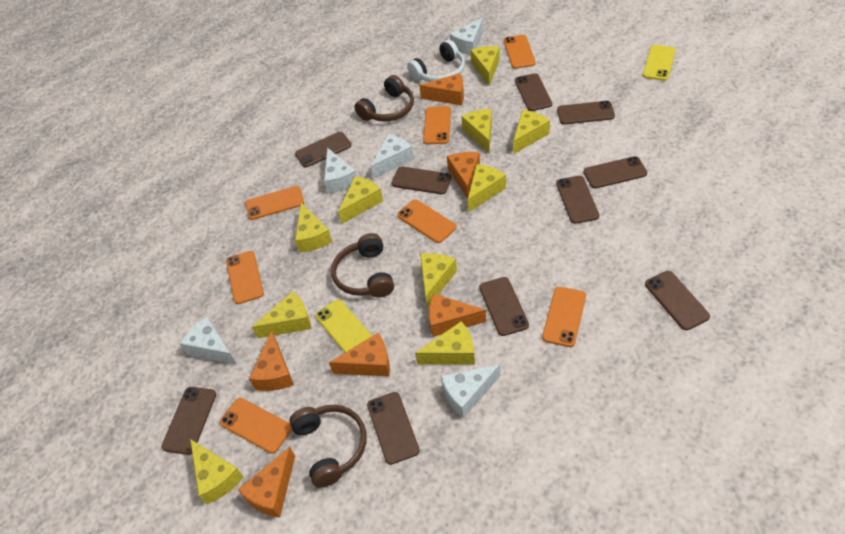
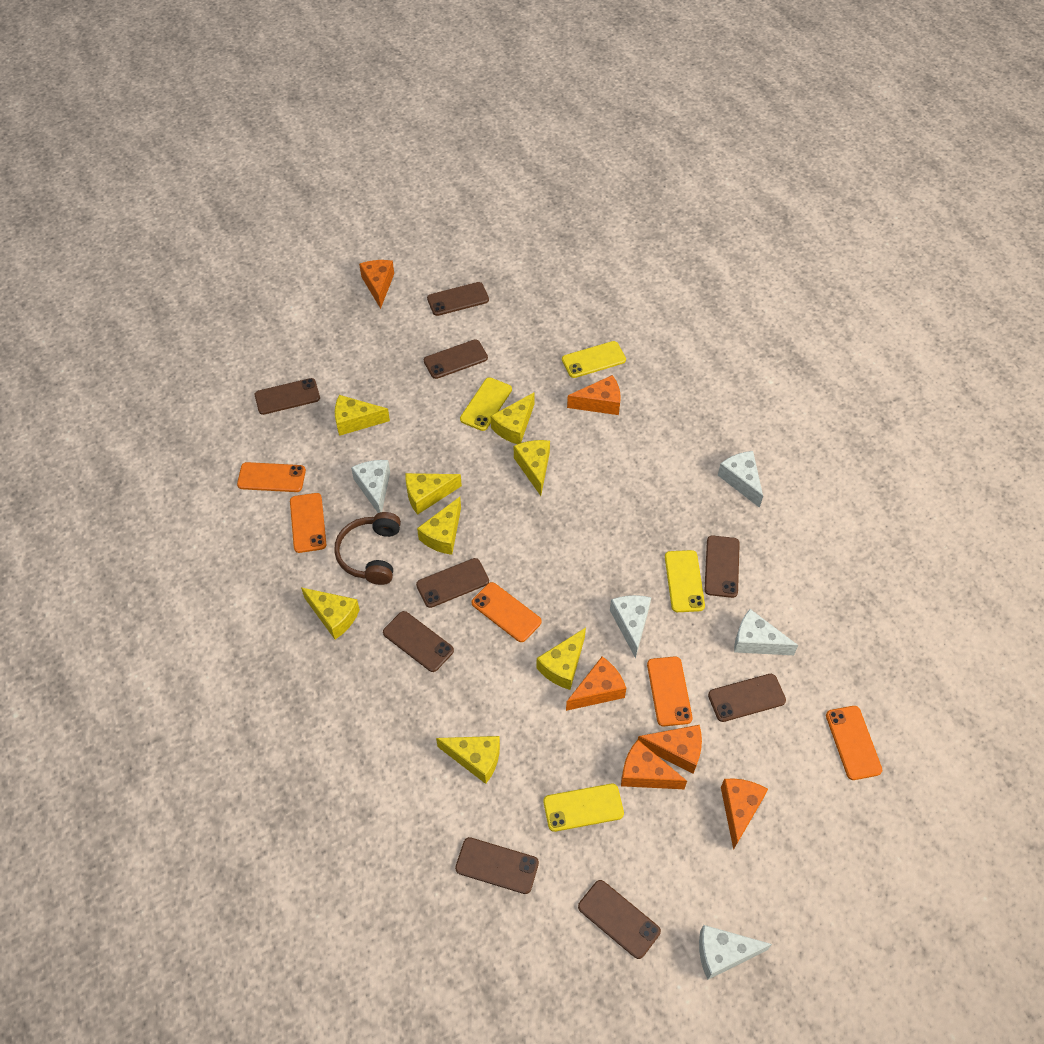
brown headphones: [289,405,366,488] [331,233,394,297] [354,75,414,121] = 3 -> [334,512,401,585] = 1
brown phone: [161,387,216,455] [295,132,351,167] [367,392,420,465] [392,166,452,194] [479,277,529,336] [515,73,552,111] [556,176,599,224] [557,101,615,125] [584,156,647,188] [645,271,710,330] = 10 -> [255,378,320,415] [383,611,454,672] [416,558,489,608] [424,339,488,379] [427,282,489,316] [455,837,539,894] [578,880,661,959] [705,535,740,598] [708,674,786,722] = 9
orange phone: [220,398,292,454] [226,251,264,304] [245,186,304,220] [397,200,456,243] [423,106,451,144] [503,35,536,69] [542,287,586,347] = 7 -> [237,462,306,492] [290,493,326,553] [472,582,542,642] [647,656,692,726] [826,706,882,780] = 5
white headphones: [407,40,465,82] = 1 -> none = 0
yellow cheese: [190,439,243,504] [252,291,312,338] [295,203,332,253] [338,176,383,224] [415,321,475,365] [420,253,457,309] [461,109,492,153] [468,164,506,212] [471,46,500,86] [513,110,550,154] = 10 -> [301,587,360,639] [335,395,390,436] [405,473,462,515] [417,497,461,555] [436,736,500,784] [491,392,535,444] [514,440,550,496] [536,628,586,690] = 8
yellow phone: [315,299,372,353] [643,45,676,81] = 2 -> [460,377,512,431] [543,784,624,832] [562,341,626,378] [665,550,705,612] = 4

